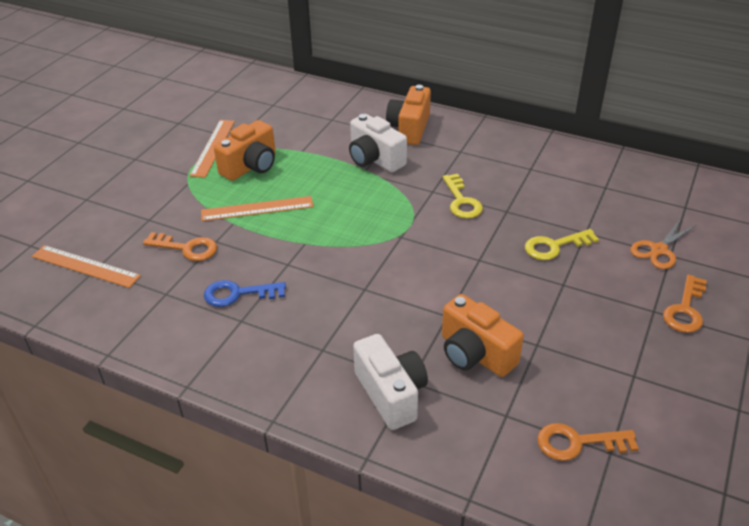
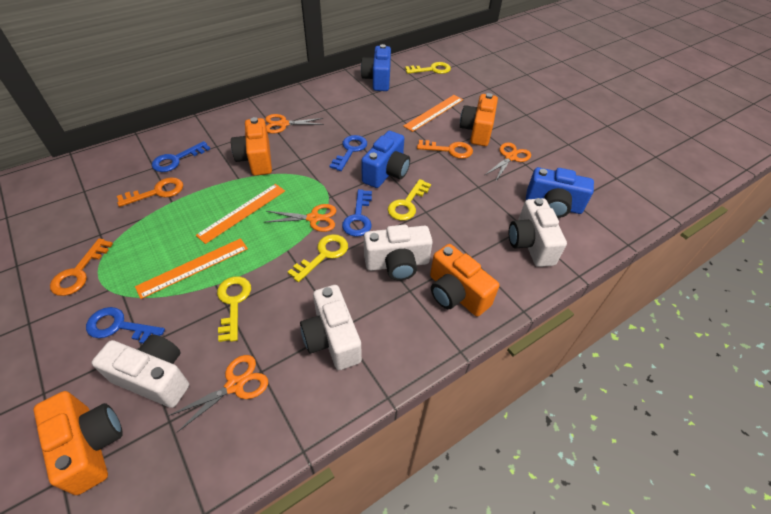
blue camera: none = 0 -> [361,44,391,91] [361,131,410,188] [526,167,594,218] = 3
blue key: [204,280,286,307] = 1 -> [86,307,165,344] [152,141,210,172] [329,135,367,171] [342,189,372,237] = 4
orange camera: [214,120,276,181] [386,85,431,145] [442,294,524,377] = 3 -> [33,391,123,495] [231,117,272,176] [430,244,499,317] [460,93,498,146] = 4
orange scissors: [630,220,696,269] = 1 -> [168,355,268,432] [265,114,324,134] [266,204,337,232] [485,142,531,181] = 4
white camera: [349,114,407,172] [353,334,428,430] = 2 -> [92,334,189,408] [300,285,362,370] [364,225,433,280] [509,198,567,267] = 4
yellow key: [443,174,483,219] [525,229,599,260] = 2 -> [217,276,251,342] [288,234,348,282] [388,179,431,221] [405,62,451,74] = 4

